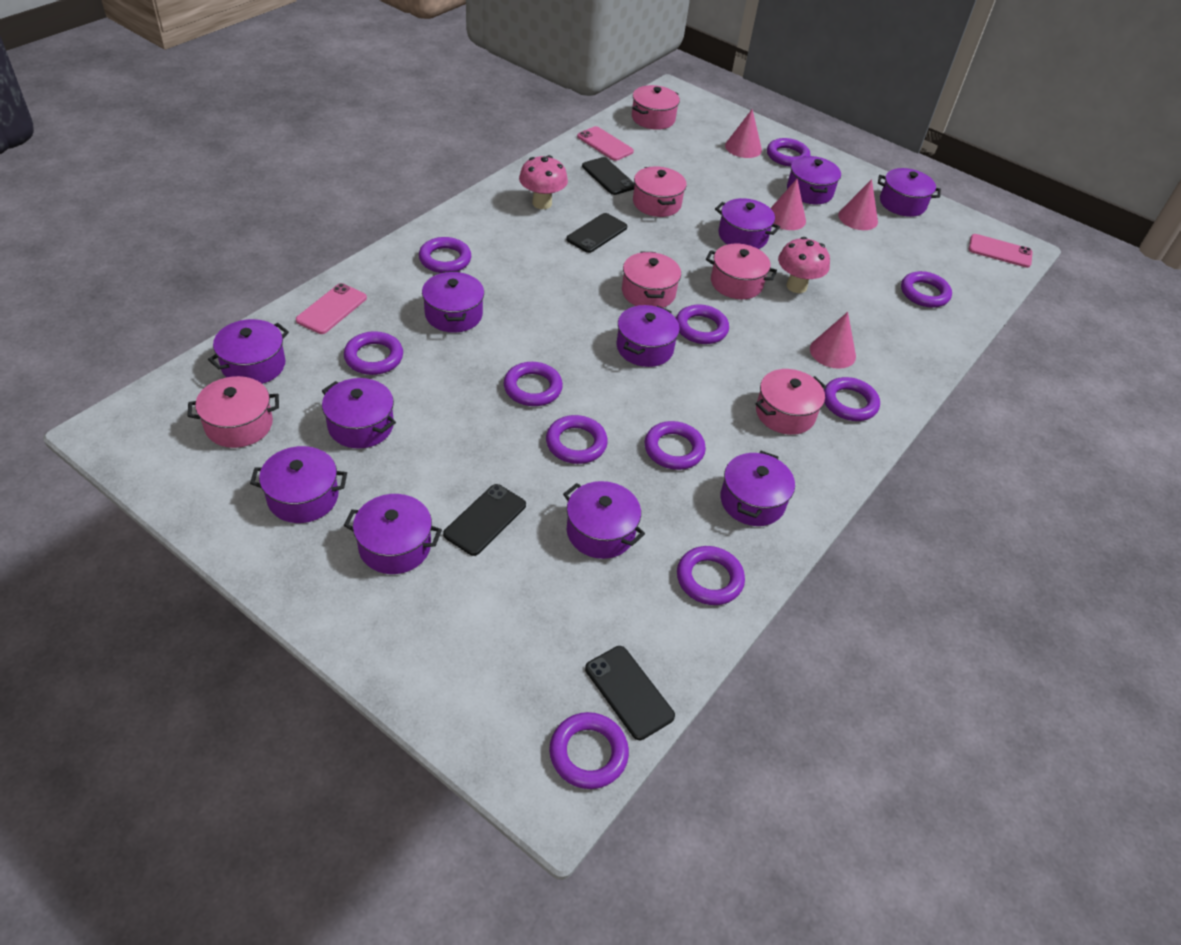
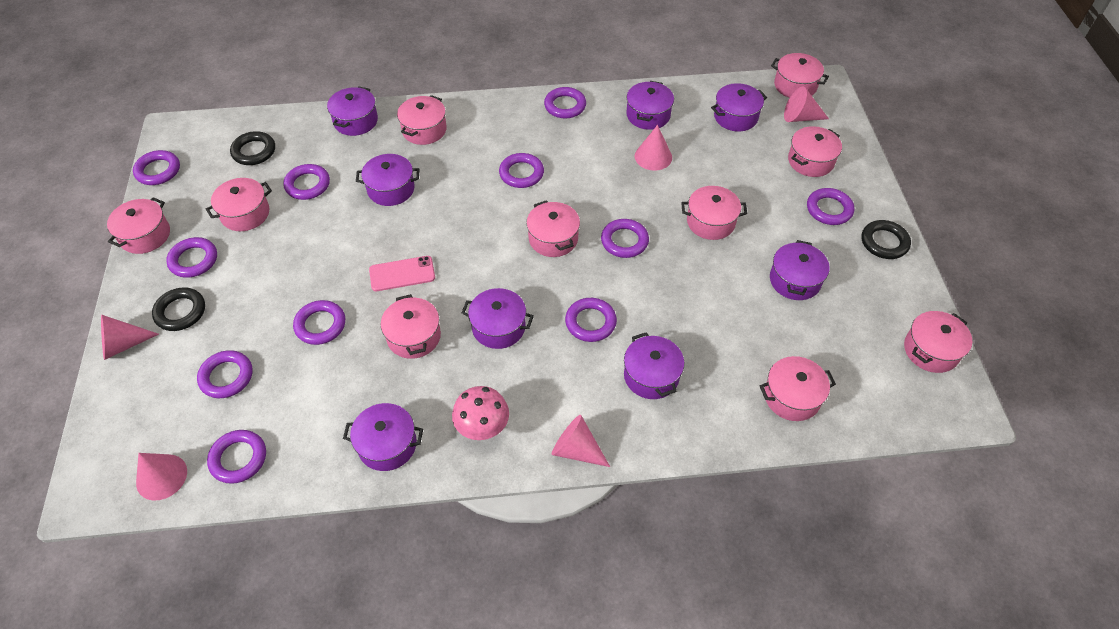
black phone: [443,484,526,556] [566,213,627,253] [582,157,635,195] [585,646,675,740] = 4 -> none = 0
black ring: none = 0 -> [152,287,205,331] [230,131,275,165] [862,220,911,259] = 3
pink cone: [725,109,762,158] [771,179,806,230] [810,312,856,369] [838,179,878,230] = 4 -> [101,315,159,360] [136,453,187,500] [552,415,610,467] [635,125,672,171] [784,87,829,122] = 5
pink mushroom: [519,155,568,209] [778,237,830,293] = 2 -> [452,386,509,440] = 1
pink phone: [296,283,367,334] [577,126,634,161] [969,234,1033,268] = 3 -> [369,256,435,291] = 1
pink pot: [188,376,279,448] [622,252,681,308] [632,85,680,130] [633,166,687,217] [706,244,777,299] [755,369,826,435] = 6 -> [107,197,170,254] [206,178,272,231] [381,294,441,359] [397,95,447,145] [526,200,580,257] [681,186,747,240] [760,356,836,421] [771,53,829,98] [788,126,842,177] [904,311,972,373] = 10
purple pot: [208,319,289,384] [250,446,347,523] [322,378,396,448] [344,494,442,574] [422,271,484,333] [563,481,645,559] [617,305,680,367] [715,198,780,249] [720,451,795,526] [787,156,841,204] [878,168,941,217] = 11 -> [327,86,378,136] [343,403,423,471] [356,154,419,206] [461,288,534,349] [624,332,684,399] [626,81,674,130] [711,83,767,131] [770,240,829,300] = 8

